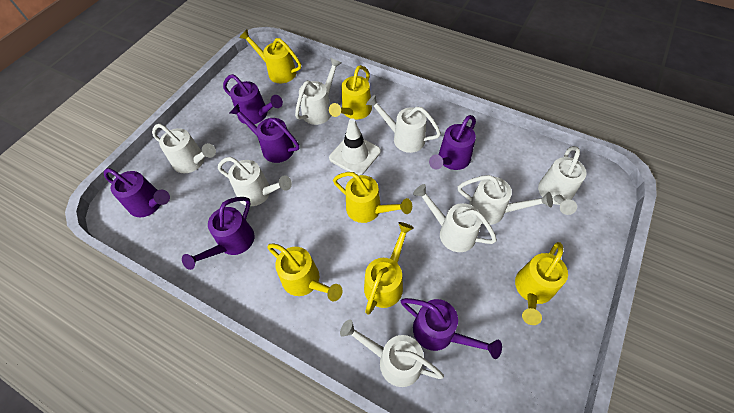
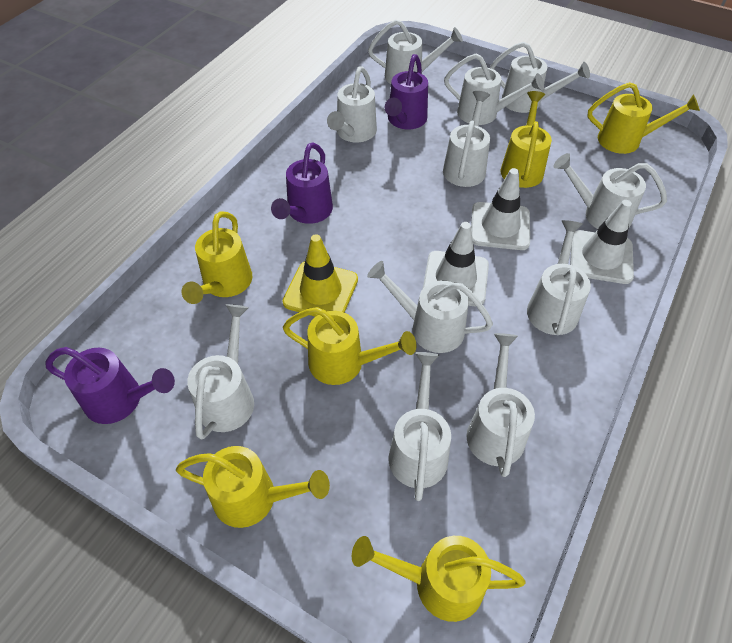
purple watering can: [104,168,170,217] [182,197,255,270] [223,74,283,124] [230,104,299,163] [401,298,502,359] [429,115,476,170] = 6 -> [46,347,175,424] [271,142,333,224] [385,54,428,129] = 3
white traffic cone: [329,118,381,175] = 1 -> [423,222,489,307] [471,168,530,250] [570,200,634,284] = 3
white watering can: [152,124,216,173] [218,157,292,206] [295,58,341,125] [340,319,444,387] [366,95,441,153] [413,184,497,252] [458,175,553,225] [538,146,586,215] = 8 -> [187,304,254,440] [327,66,377,142] [367,261,493,353] [368,20,463,84] [388,352,451,501] [443,91,490,187] [444,54,544,125] [467,333,535,477] [490,42,590,113] [527,220,591,335] [554,153,667,229] = 11
yellow traffic cone: none = 0 -> [283,234,358,317] = 1

